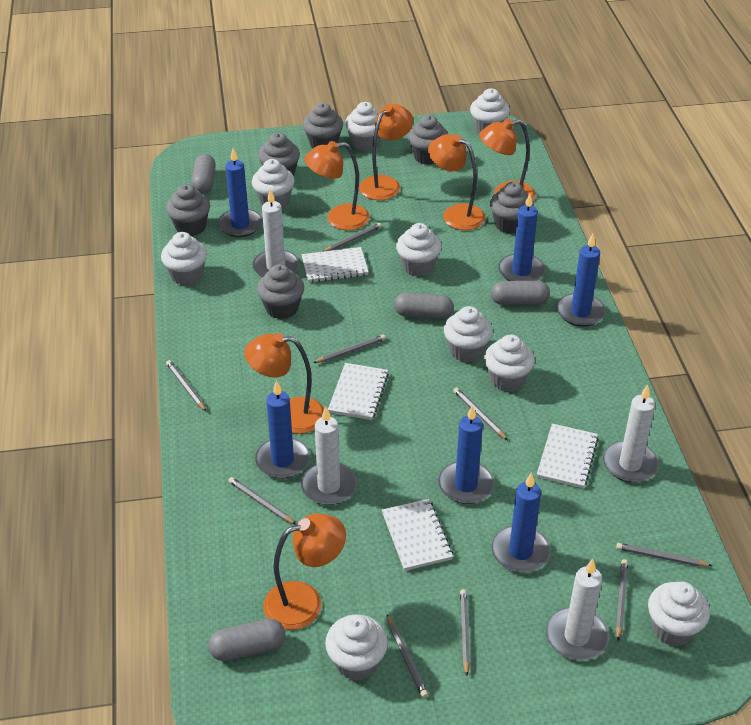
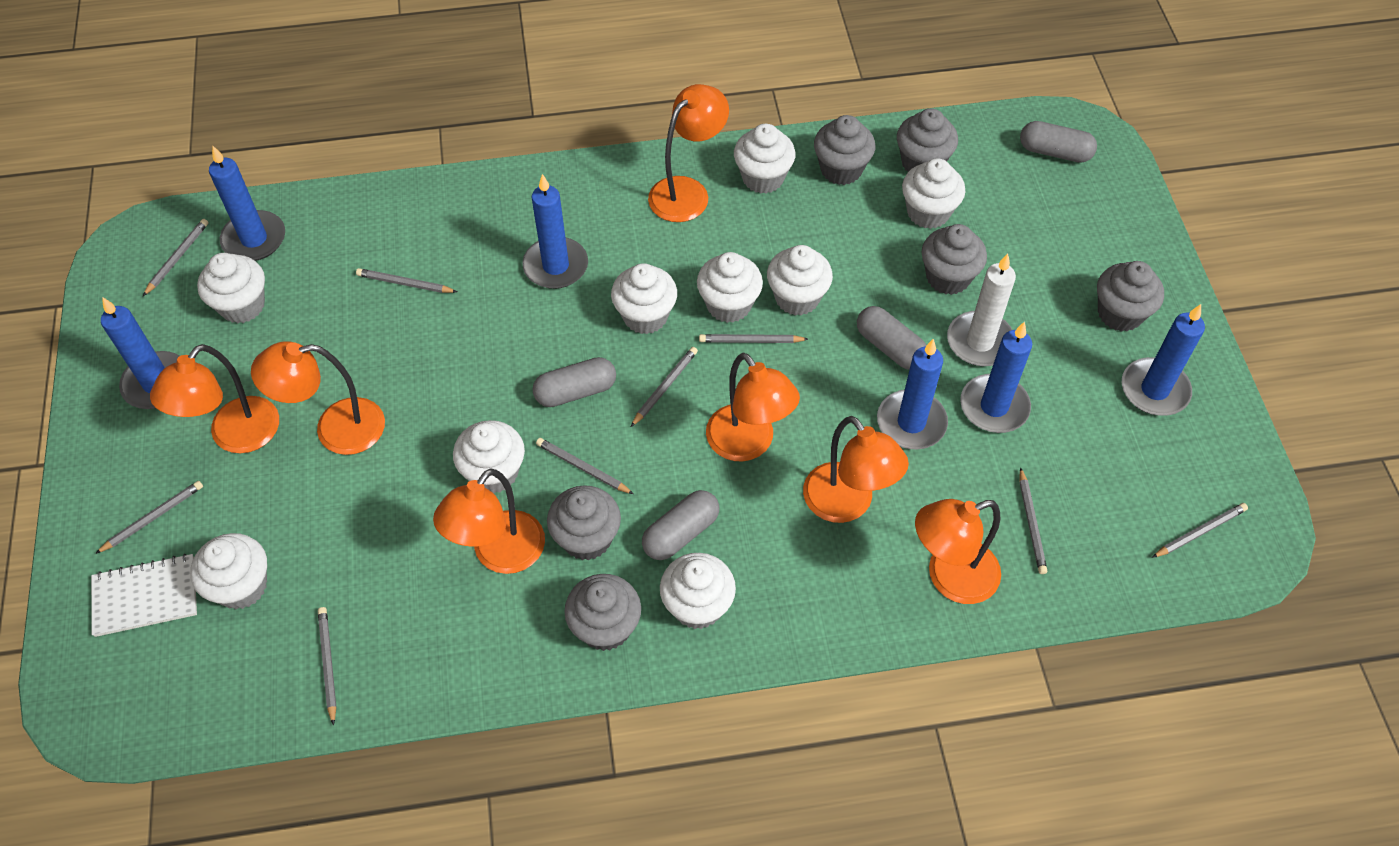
orange lamp: [244,333,324,434] [263,513,346,630] [304,141,370,230] [359,104,413,200] [428,134,486,230] [479,118,536,200] = 6 -> [150,344,279,453] [251,341,385,455] [433,468,545,574] [648,84,729,222] [706,353,800,462] [803,416,909,523] [915,499,1001,604] = 7
white candle: [252,189,299,277] [301,407,357,505] [546,559,609,660] [603,384,659,483] = 4 -> [947,254,1016,366] = 1
white notebook: [302,247,369,283] [328,363,389,420] [382,499,453,571] [537,424,599,488] = 4 -> [91,554,197,637] = 1

